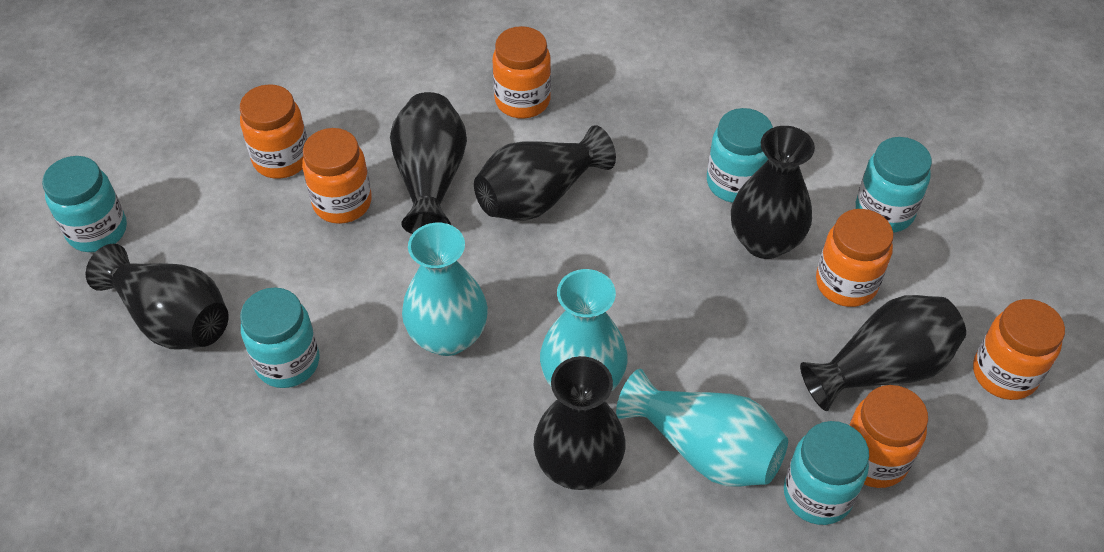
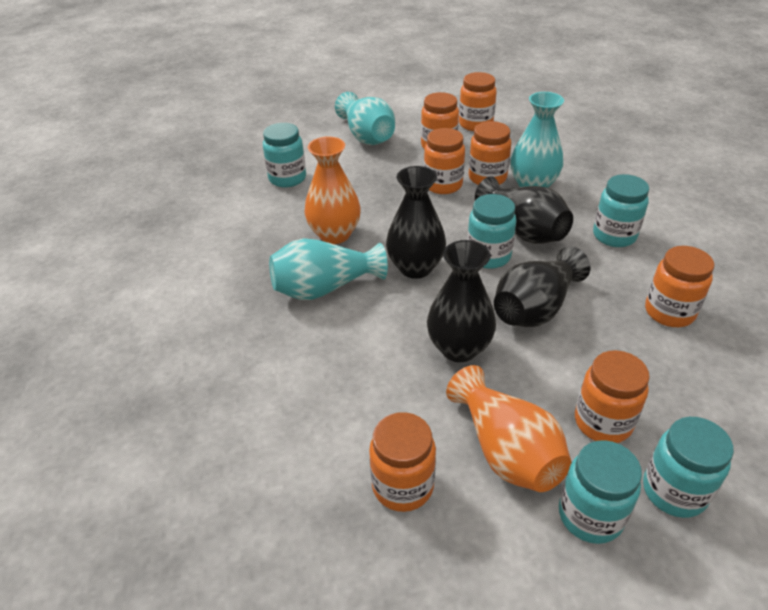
black vase: [86,244,229,349] [390,92,467,234] [474,125,616,221] [534,356,626,490] [731,126,815,259] [800,295,966,411] = 6 -> [386,166,446,279] [427,240,496,362] [475,176,573,244] [494,247,591,327] = 4
orange jar: [240,84,308,179] [302,128,372,224] [492,26,551,118] [816,209,893,307] [849,385,928,488] [973,299,1065,400] = 6 -> [369,412,436,512] [421,92,459,149] [424,128,465,194] [459,72,497,131] [469,121,511,185] [575,350,650,443] [645,246,714,327] = 7
orange vase: none = 0 -> [304,137,361,244] [446,365,571,492] = 2

